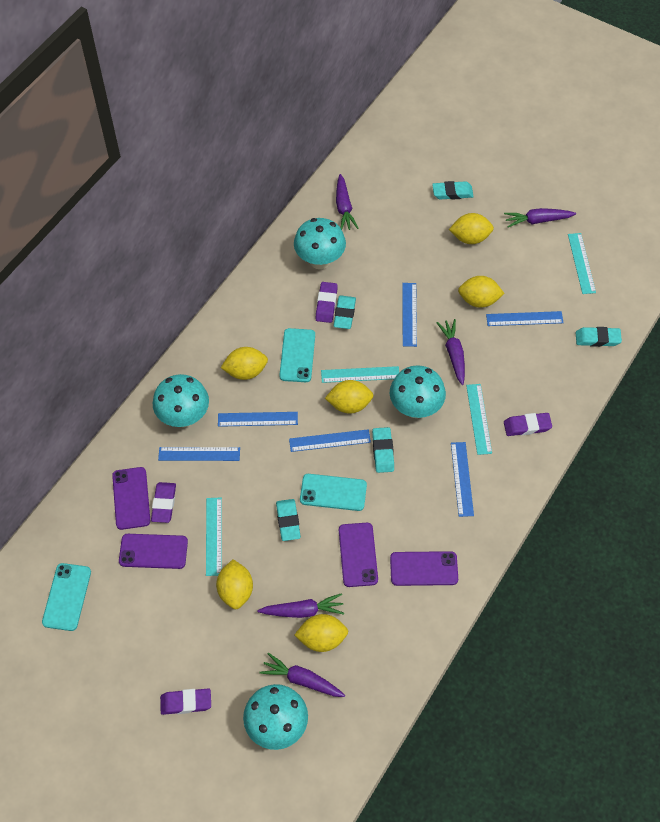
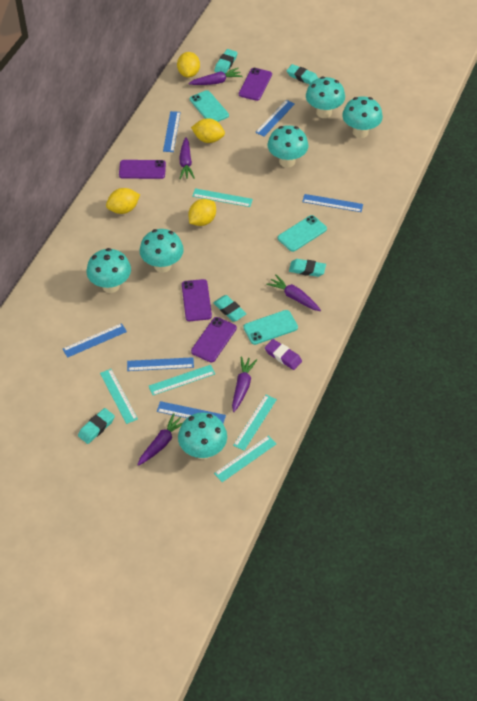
purple eraser: [151,482,176,523] [160,688,211,715] [315,282,338,323] [504,413,552,436] = 4 -> [265,339,302,370] = 1
turquoise mushroom: [153,374,209,427] [243,684,308,750] [294,218,346,269] [390,365,446,418] = 4 -> [87,248,131,293] [140,229,184,273] [178,412,227,459] [267,125,309,168] [306,76,345,118] [342,96,383,138] = 6
turquoise ruler: [206,497,222,576] [321,366,399,383] [466,384,492,455] [568,233,596,294] = 4 -> [100,369,138,424] [149,365,215,395] [192,188,253,207] [214,435,276,482] [233,395,277,451] = 5
yellow lemon: [216,559,253,609] [221,347,268,380] [294,614,348,652] [325,380,373,413] [449,213,494,244] [458,276,505,308] = 6 -> [106,188,140,214] [177,52,200,78] [188,199,216,226] [191,118,225,143] = 4

